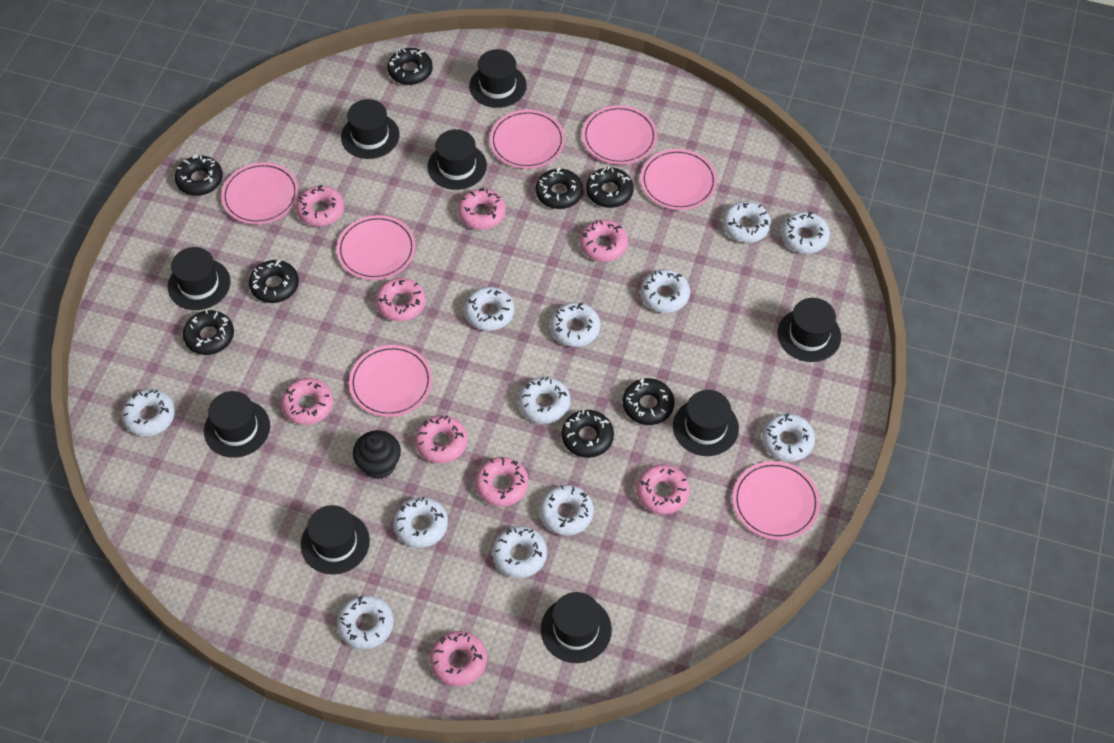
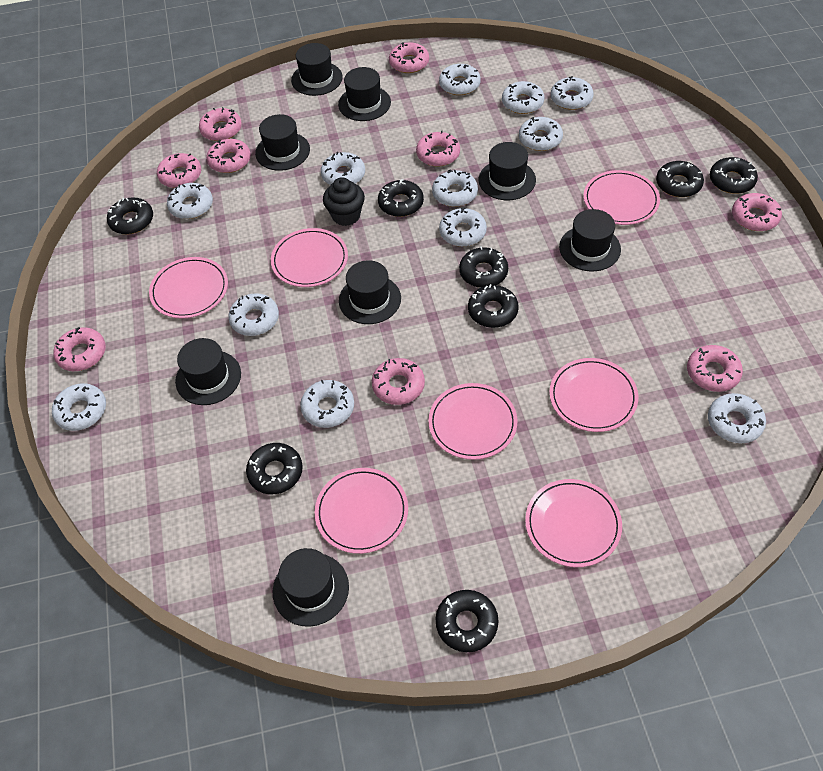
black hat: [168,247,231,310] [204,391,270,458] [301,505,370,574] [341,99,400,159] [427,129,487,190] [469,49,527,108] [541,592,612,663] [673,390,739,456] [778,298,841,362] = 9 -> [175,338,241,405] [255,114,310,171] [273,548,349,627] [291,43,343,96] [338,67,391,121] [339,260,401,324] [479,142,536,200] [559,209,621,271] = 8

